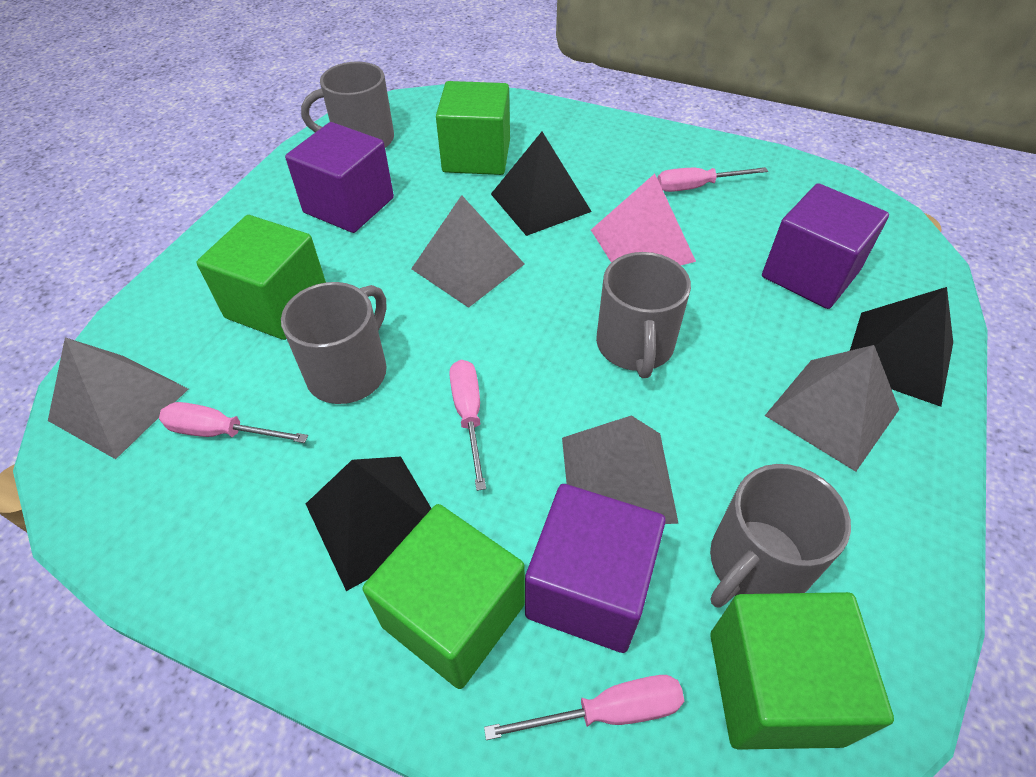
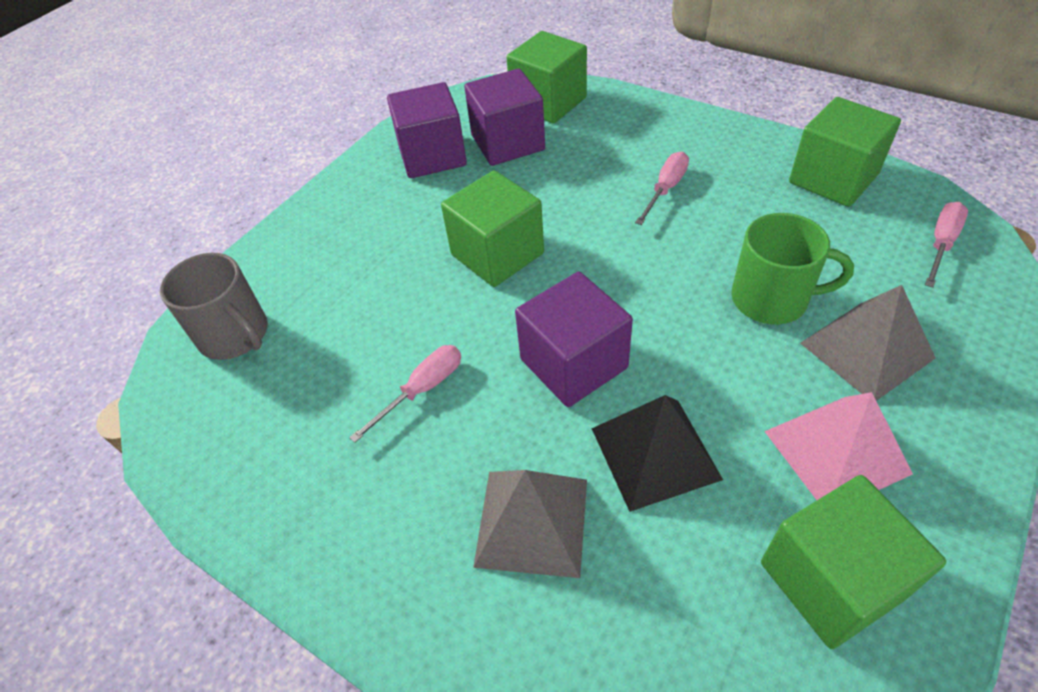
black pyramid: [306,457,432,591] [491,132,592,236] [850,287,953,407] = 3 -> [592,395,723,512] = 1
green mug: none = 0 -> [731,213,854,324] = 1
grey mug: [281,282,387,404] [301,61,394,148] [596,252,691,378] [710,464,851,608] = 4 -> [160,253,268,360] = 1
grey pyramid: [48,337,188,459] [411,195,525,308] [562,415,679,524] [765,345,899,472] = 4 -> [473,470,587,578] [800,285,936,401] = 2
pink screwdriver: [159,402,308,443] [449,360,486,491] [484,675,684,740] [658,167,768,192] = 4 -> [349,345,461,443] [635,152,689,225] [925,202,968,288] = 3

